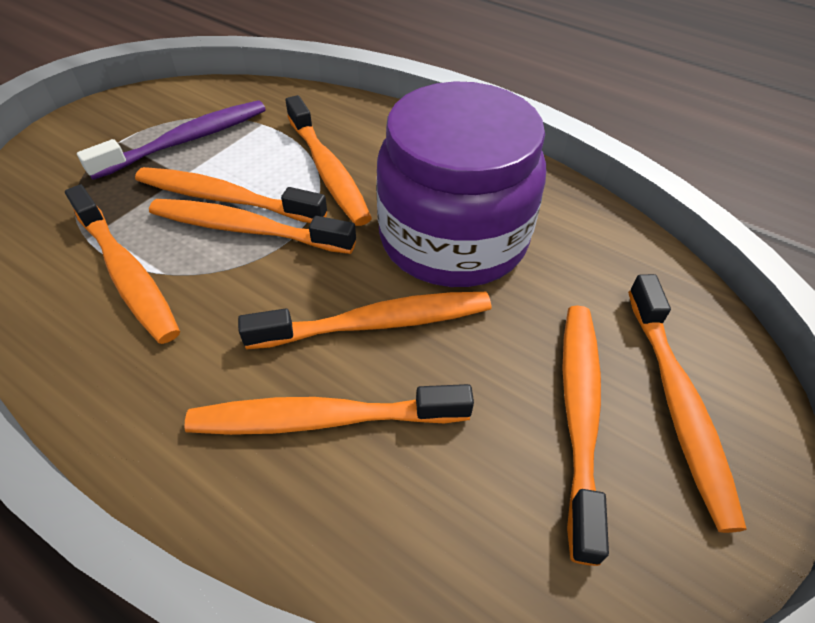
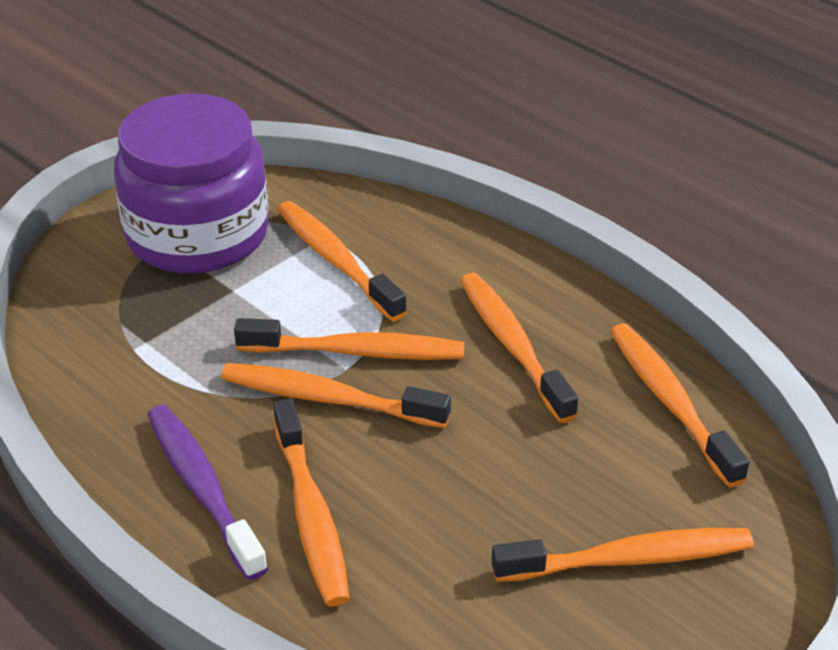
orange toothbrush: [65,185,180,344] [135,167,327,223] [149,199,356,254] [184,384,474,435] [238,292,491,349] [286,95,372,226] [562,306,609,566] [628,274,747,533] = 8 -> [221,363,451,428] [234,318,465,360] [273,399,350,607] [277,201,407,321] [460,273,578,423] [492,528,754,582] [610,323,749,487] = 7

